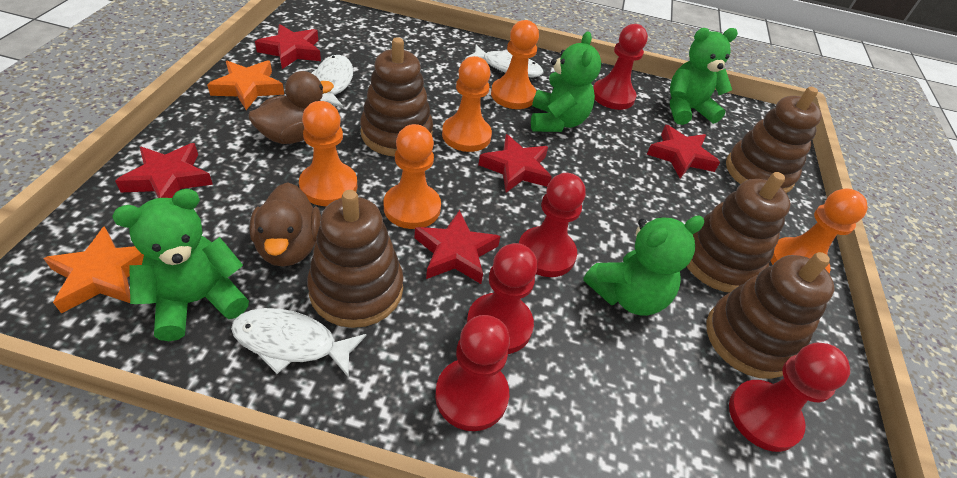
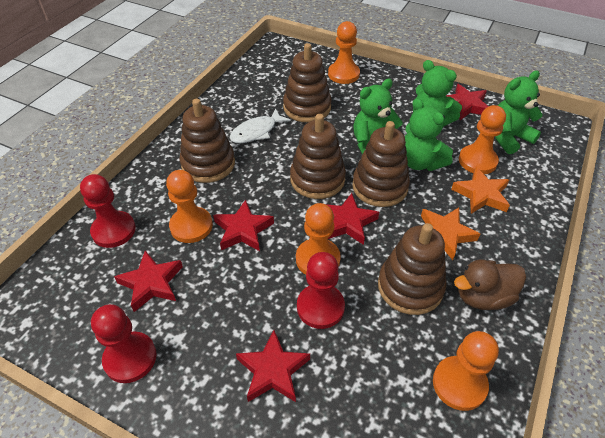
brown duck: [248,71,334,144] [249,182,321,267] = 2 -> [454,259,526,310] = 1
red pawn: [435,315,510,431] [467,243,538,354] [519,173,586,277] [593,24,648,110] [729,343,850,452] = 5 -> [80,174,136,248] [91,304,157,383] [297,252,345,329] = 3
white fish: [231,308,367,378] [312,55,353,108] [465,45,543,77] = 3 -> [229,109,291,143] = 1

